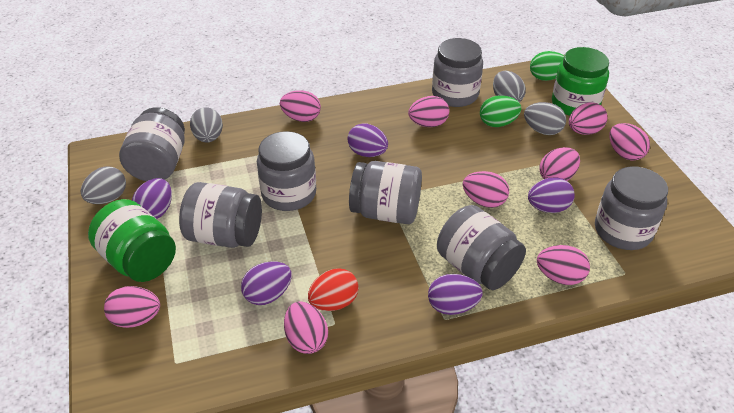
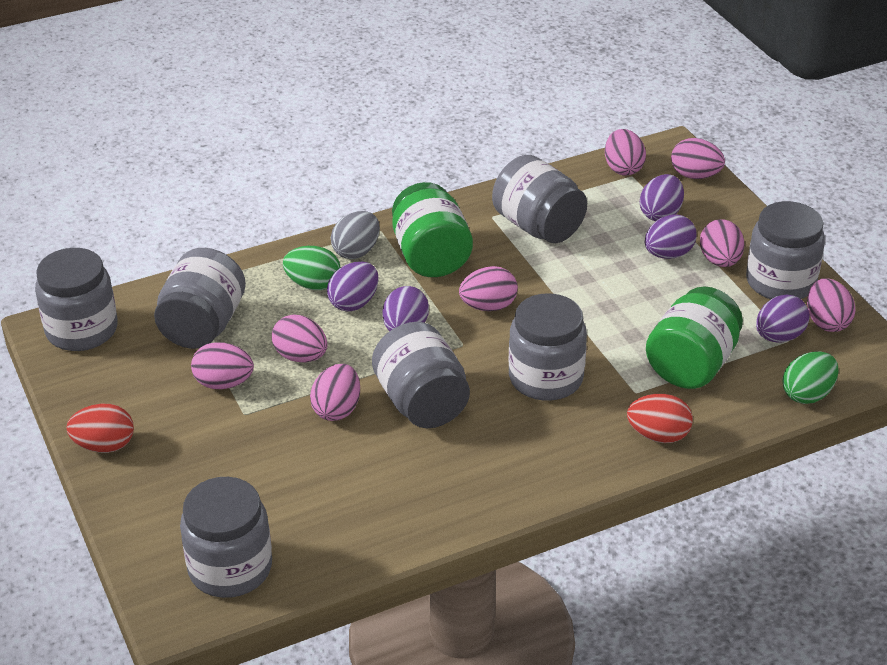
grey egg: [81,167,126,204] [190,107,223,143] [493,71,526,102] [524,102,566,135] = 4 -> [331,211,380,259] = 1
pink egg: [104,286,160,328] [280,90,321,122] [284,301,328,354] [408,96,449,127] [463,171,509,208] [537,245,590,285] [539,147,580,181] [569,102,608,135] [609,123,650,161] = 9 -> [191,342,254,389] [272,314,327,363] [310,364,360,421] [459,266,518,311] [605,129,646,176] [671,138,725,179] [700,219,744,267] [807,278,856,332] = 8
red egg: [308,268,359,311] = 1 -> [66,404,134,453] [627,394,693,443] = 2

